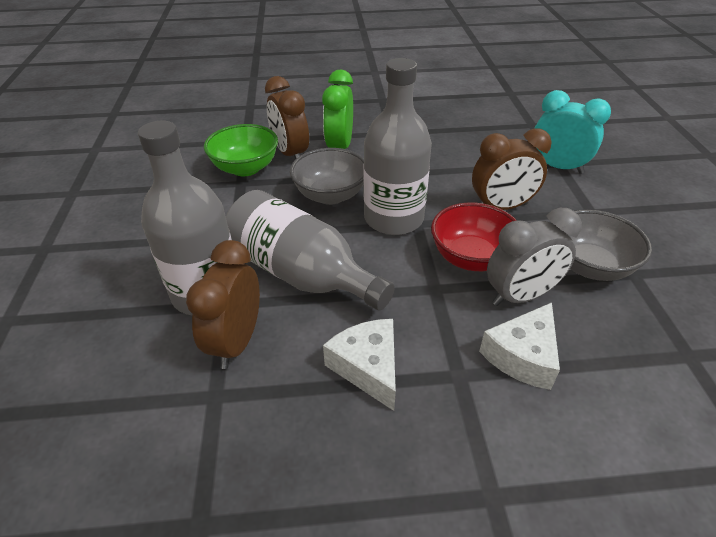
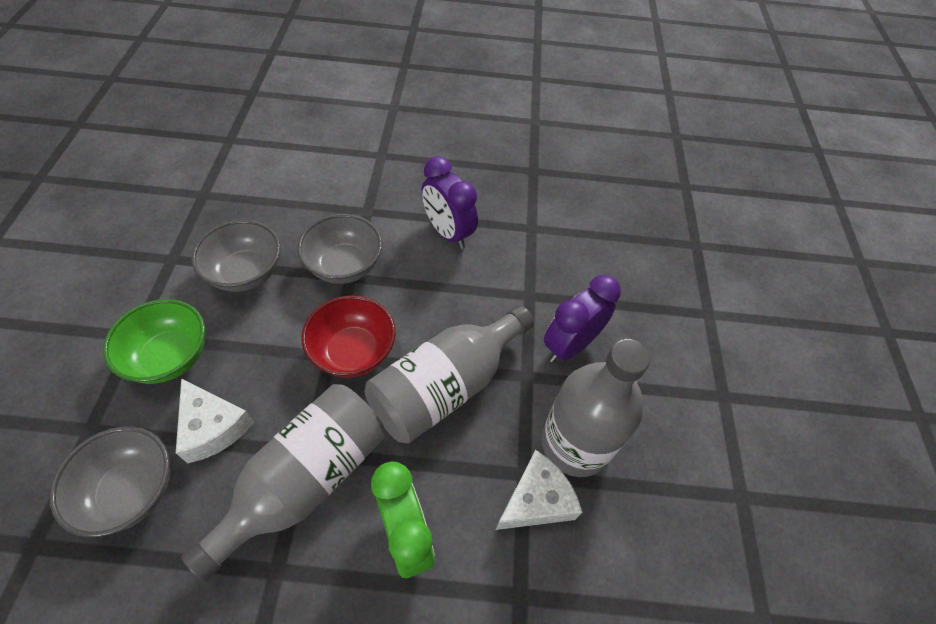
brown clock: [186,240,260,369] [265,76,309,159] [472,128,552,210] = 3 -> none = 0
grey bowl: [290,148,364,205] [566,210,652,281] = 2 -> [49,426,170,537] [191,220,281,292] [297,214,382,284] = 3
grey clock: [487,208,582,306] = 1 -> none = 0
purple clock: none = 0 -> [421,156,478,249] [544,275,621,363] = 2
turquoise clock: [535,90,611,174] = 1 -> none = 0

